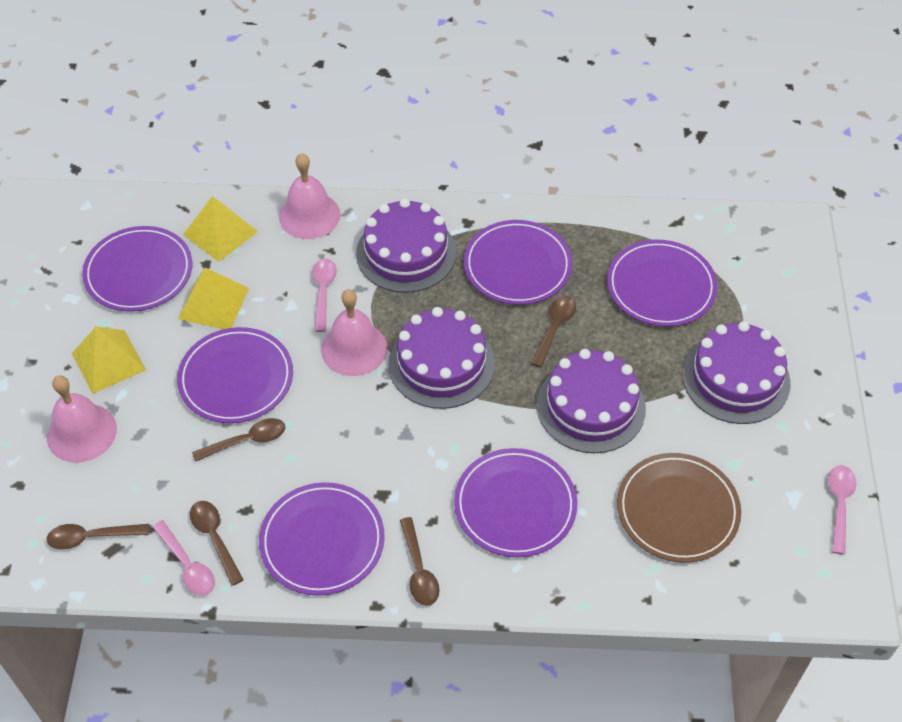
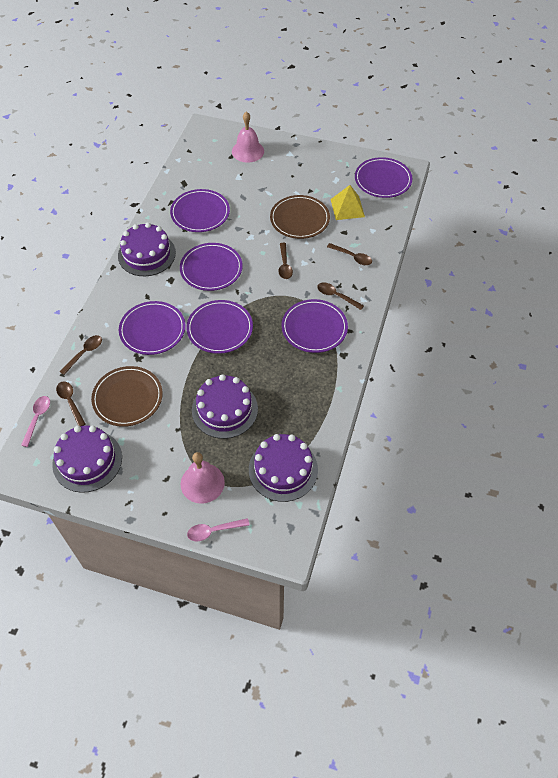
brown plate: [617,453,741,563] = 1 -> [91,366,163,427] [270,195,330,239] = 2
pink bell: [47,375,117,463] [279,153,341,239] [321,289,387,376] = 3 -> [181,452,225,504] [232,112,264,163] = 2
pink spoon: [152,520,215,596] [312,259,337,332] [828,465,856,555] = 3 -> [21,396,50,447] [187,518,250,541] = 2
yellow pyramid: [72,326,146,394] [178,268,249,329] [183,196,258,262] = 3 -> [331,185,365,220] = 1

